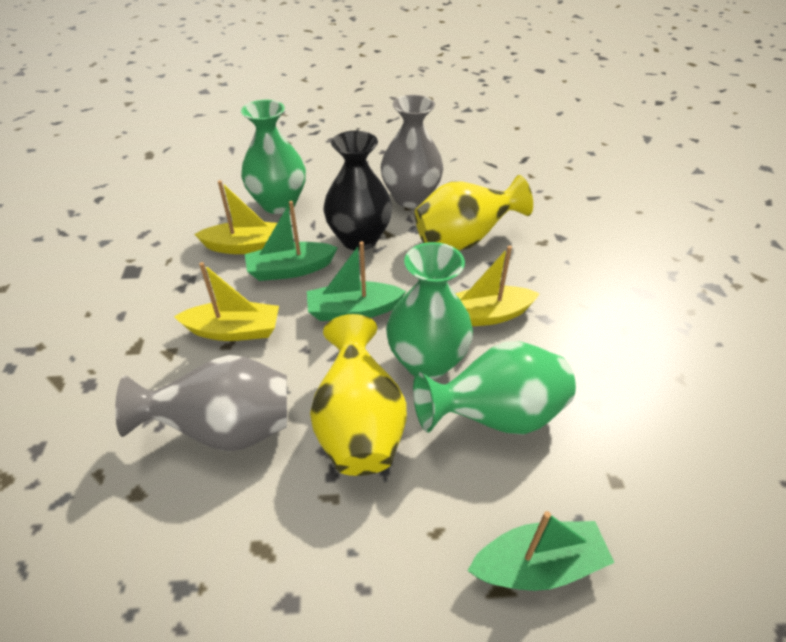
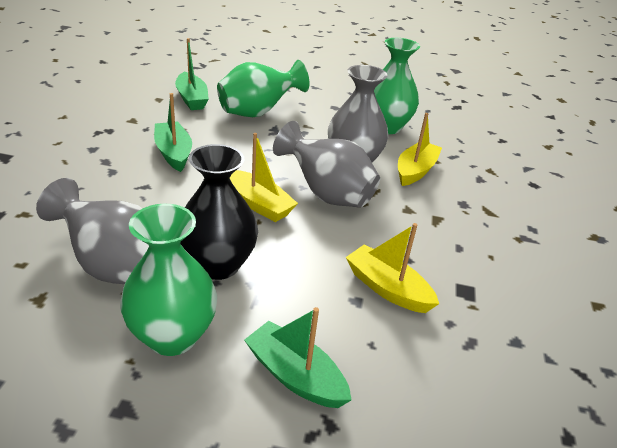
grey vase: [115,355,287,452] [381,95,443,208] = 2 -> [36,178,149,284] [273,121,380,208] [328,65,388,163] = 3
yellow vase: [310,314,407,476] [414,175,533,250] = 2 -> none = 0

